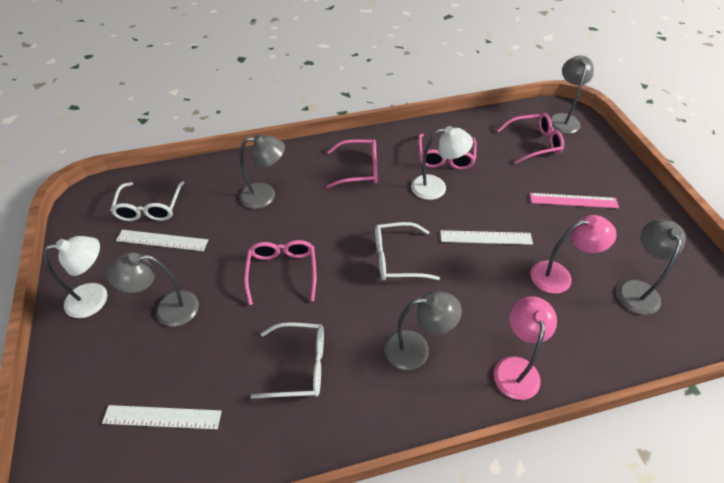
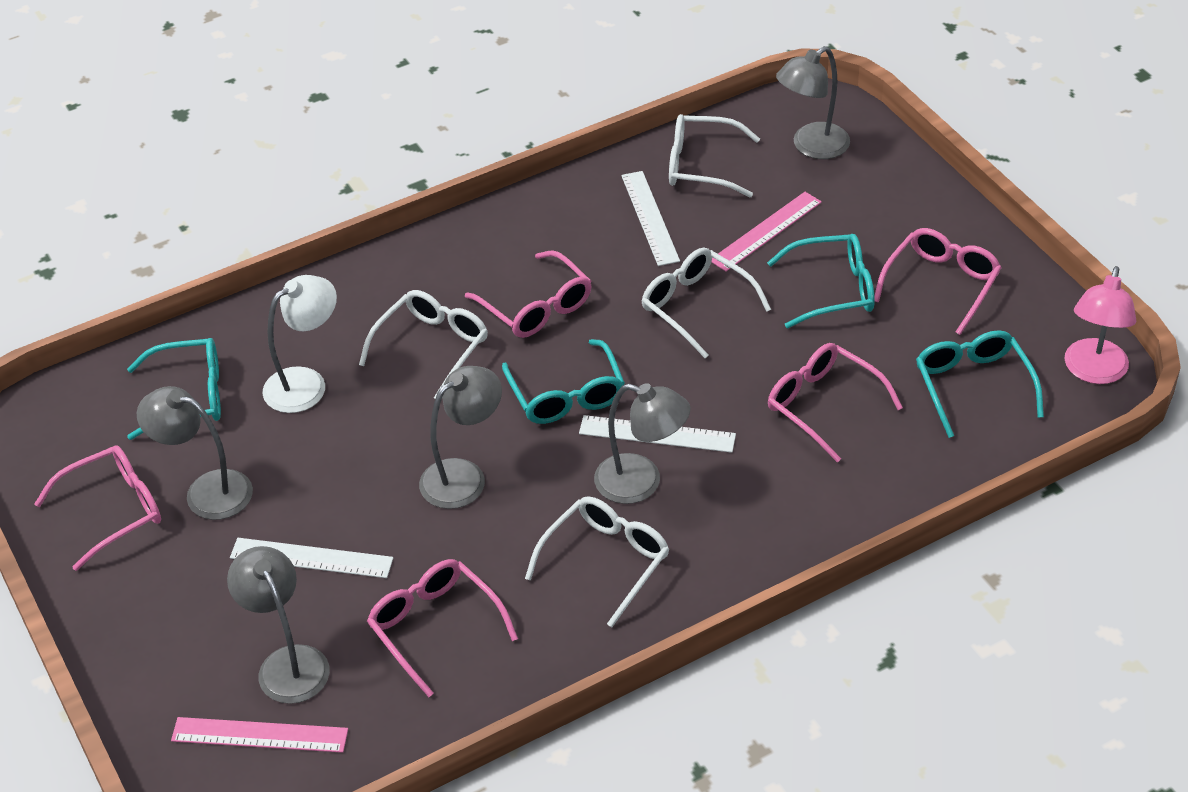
pink glasses: [244,240,317,305] [326,139,378,188] [418,134,477,169] [497,113,564,164] = 4 -> [34,445,161,571] [367,559,518,697] [465,250,592,338] [768,343,903,462] [874,228,1001,335] = 5
pink lamp: [494,296,557,400] [530,215,617,294] = 2 -> [1065,266,1136,384] = 1
pink ruler: [530,193,619,208] = 1 -> [171,717,348,753] [712,192,822,272] = 2
turquoise glasses: none = 0 -> [127,338,221,440] [502,339,625,424] [767,234,875,328] [916,330,1044,438] = 4
white glasses: [110,181,184,221] [250,322,324,399] [375,222,440,280] = 3 -> [359,290,488,399] [525,496,670,627] [642,247,771,358] [669,114,760,197] = 4
white lamp: [43,236,107,318] [411,126,473,200] = 2 -> [262,275,337,413] = 1

